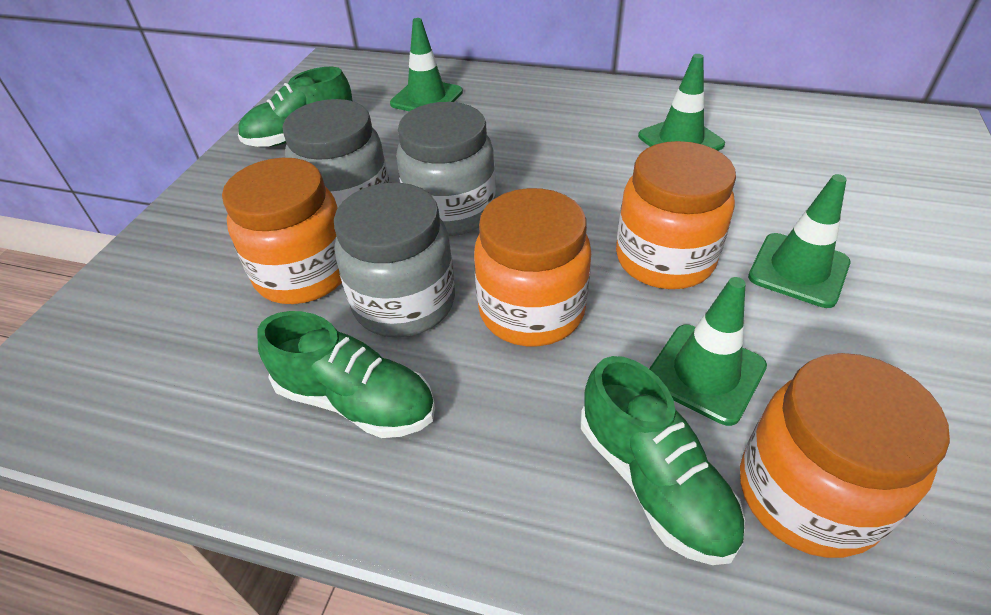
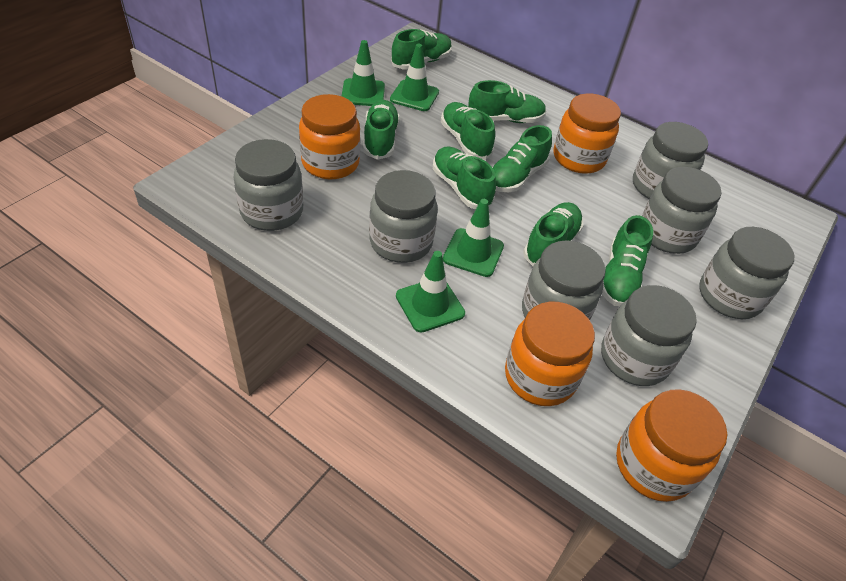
green shoe: [238,67,352,147] [258,311,435,438] [581,356,745,565] = 3 -> [363,100,400,160] [391,29,452,70] [433,146,496,209] [441,102,495,160] [468,80,546,123] [493,125,552,192] [523,202,584,266] [602,215,653,306] = 8
grey jar: [283,99,389,208] [334,183,455,338] [396,102,496,236] = 3 -> [233,139,303,231] [369,170,438,263] [522,241,606,320] [601,285,697,386] [633,122,708,199] [642,167,722,254] [699,227,794,319] = 7

